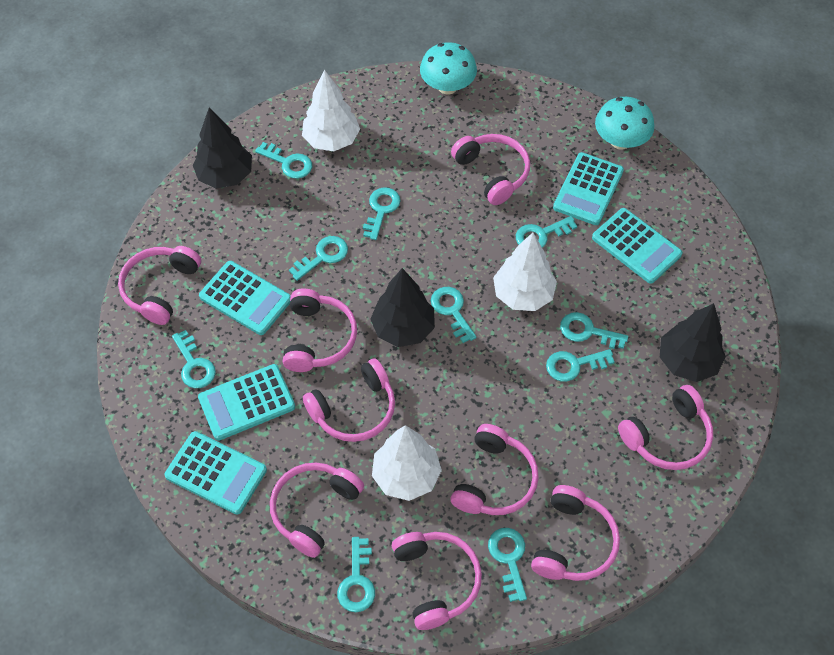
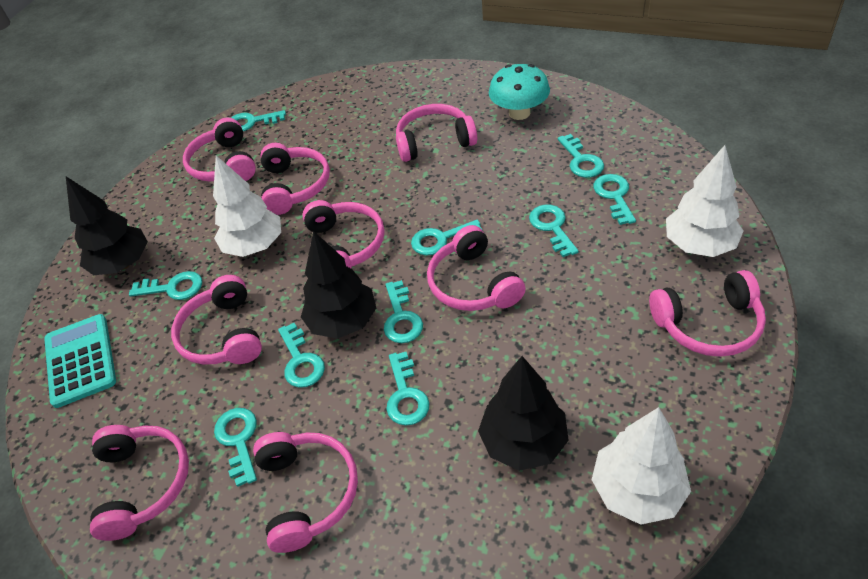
turquoise calculator: [164,431,267,514] [198,364,295,441] [199,261,291,335] [553,152,624,225] [592,208,682,284] = 5 -> [44,314,116,408] = 1
turquoise mushroom: [420,42,477,94] [595,97,654,150] = 2 -> [489,64,550,120] = 1

